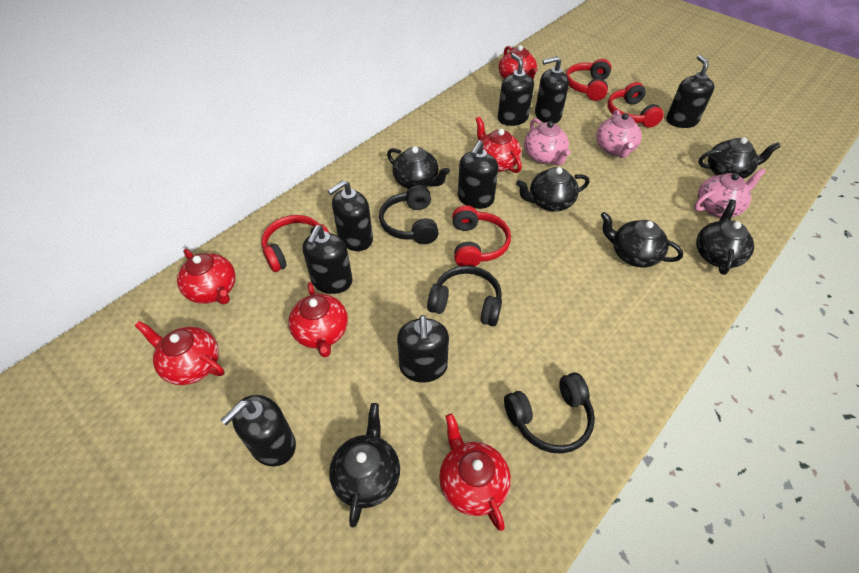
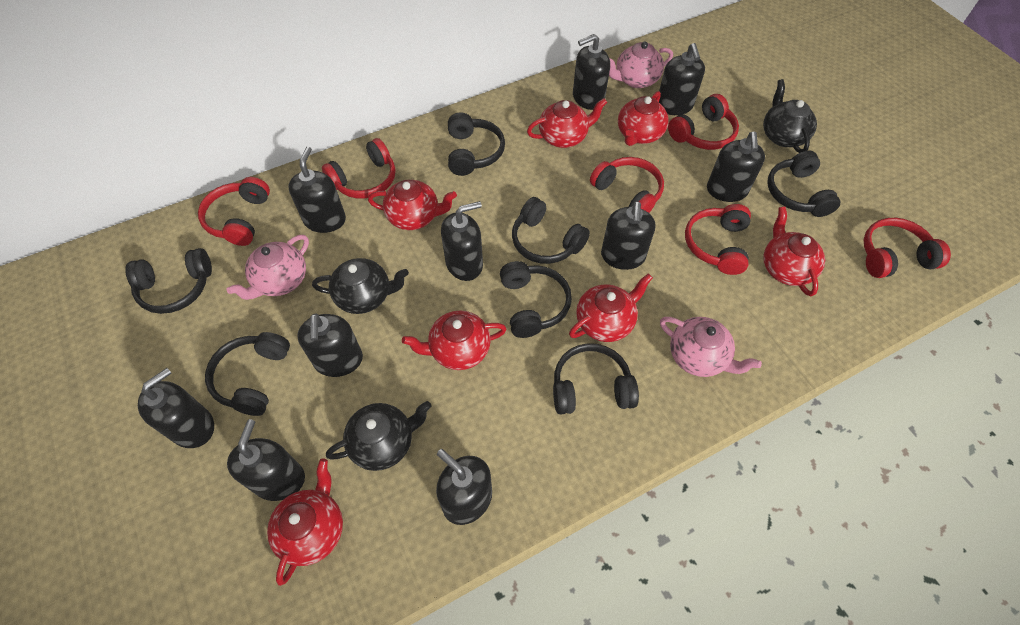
black headphones: [379,185,439,244] [427,266,502,326] [504,372,595,454] = 3 -> [125,248,212,314] [205,332,290,416] [448,112,505,176] [500,261,572,338] [512,197,590,264] [553,343,639,415] [767,151,840,217] = 7
black soap dispenser: [221,395,296,466] [303,225,352,294] [328,180,373,251] [397,315,449,383] [458,140,498,209] [498,53,534,126] [535,56,569,123] [667,55,714,128] = 8 -> [138,368,214,448] [227,419,305,501] [288,147,346,233] [297,313,363,377] [436,449,492,525] [441,201,483,281] [573,34,610,110] [601,201,656,270] [659,43,705,115] [707,132,765,202] = 10
black teapot: [329,403,400,527] [387,146,450,189] [516,167,589,212] [600,212,683,268] [696,200,754,275] [698,137,781,179] = 6 -> [312,258,409,314] [326,401,431,471] [763,79,817,153] = 3
red headphones: [262,215,329,272] [452,205,511,266] [566,59,611,101] [608,82,664,128] = 4 -> [198,177,270,246] [322,138,395,199] [590,157,664,213] [668,94,739,150] [685,204,751,275] [864,218,951,278] = 6
red teapot: [135,321,224,385] [177,249,236,304] [288,282,348,357] [439,413,511,531] [476,117,522,173] [499,45,537,79] = 6 -> [267,459,343,586] [368,180,457,230] [402,311,507,370] [527,98,607,148] [569,273,653,342] [618,91,669,146] [763,207,825,296] = 7

